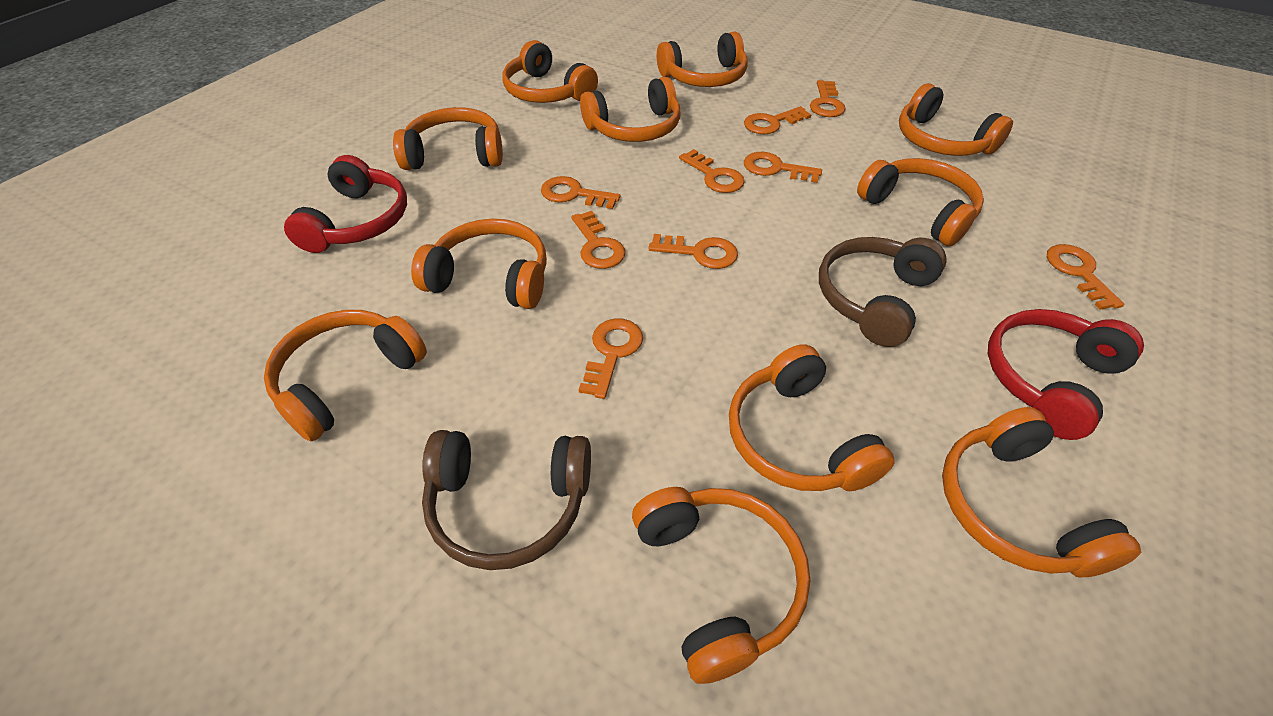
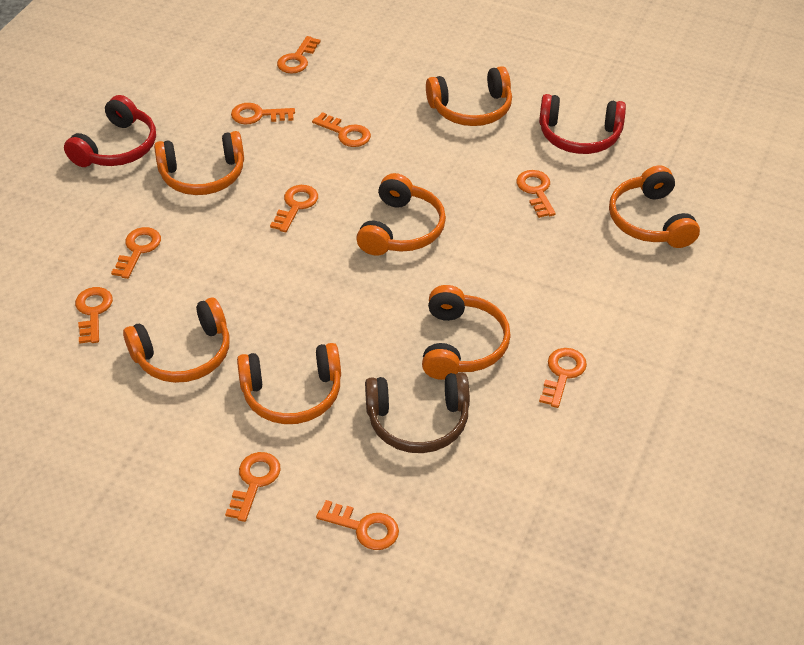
brown headphones: [422,430,591,570] [819,237,947,347] = 2 -> [365,373,470,453] = 1
orange headphones: [264,310,427,442] [393,107,503,170] [411,219,547,309] [503,40,598,103] [580,77,681,142] [632,487,810,684] [657,32,748,87] [729,344,895,491] [857,158,984,246] [899,83,1013,156] [942,407,1141,577] = 11 -> [123,298,230,383] [154,131,244,195] [237,343,341,424] [356,173,446,256] [422,285,511,380] [426,66,512,126] [609,165,700,248] = 7
orange key: [541,176,620,209] [571,211,626,269] [579,318,643,399] [649,234,738,269] [679,149,745,193] [744,106,812,134] [744,152,822,183] [810,80,845,117] [1047,244,1124,310] = 9 -> [75,287,113,344] [111,227,161,279] [225,452,281,522] [231,103,295,124] [270,185,318,232] [277,36,321,73] [312,112,371,147] [316,500,399,550] [516,170,556,218] [539,348,587,408] = 10

